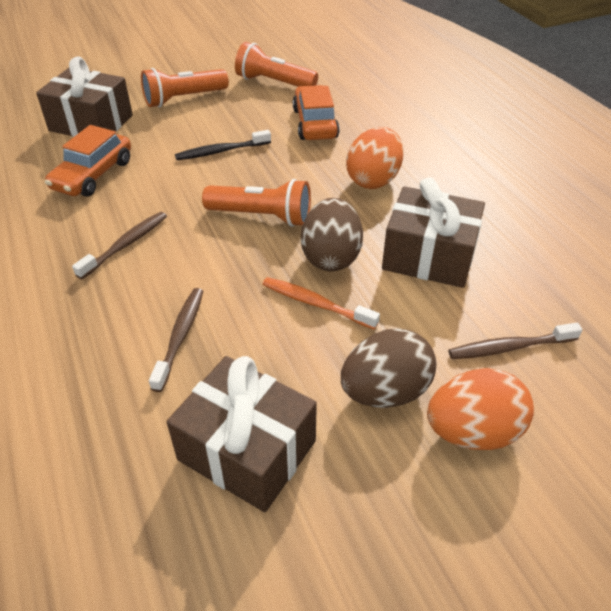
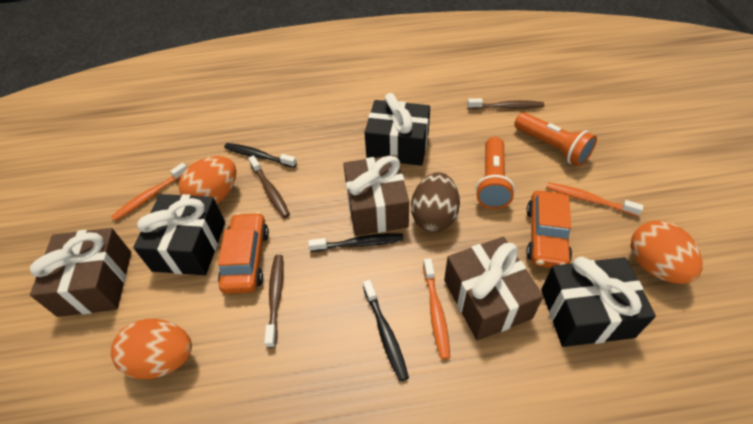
black gift: none = 0 -> [133,194,225,275] [364,93,430,166] [541,256,656,347] = 3
black toothbrush: [175,130,271,160] = 1 -> [224,143,297,168] [308,233,404,252] [363,280,409,382] = 3
brown egg: [301,198,363,271] [341,329,436,408] = 2 -> [411,172,460,232] = 1
orange egg: [346,127,403,189] [427,368,534,450] = 2 -> [111,319,192,379] [179,156,236,204] [630,220,703,284] = 3
orange flashlight: [141,68,229,107] [202,179,311,227] [235,42,318,87] = 3 -> [475,137,515,209] [514,112,597,166] = 2
orange toothbrush: [262,277,380,330] = 1 -> [111,163,187,221] [423,258,450,359] [546,182,643,216] = 3

